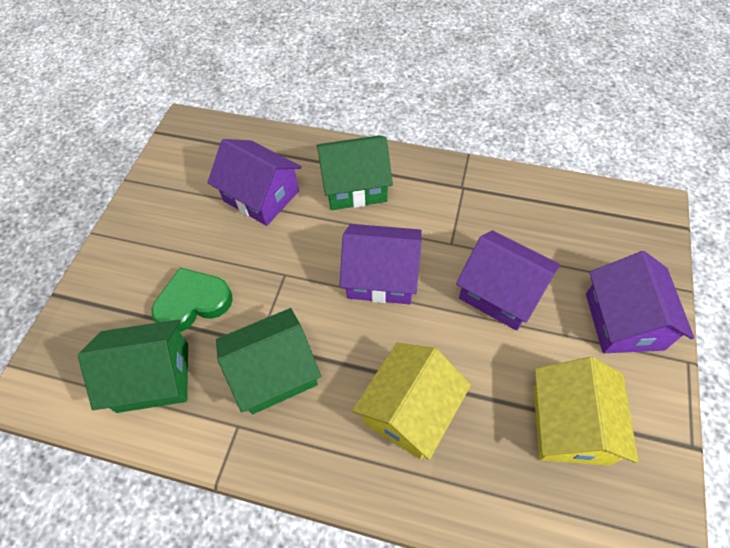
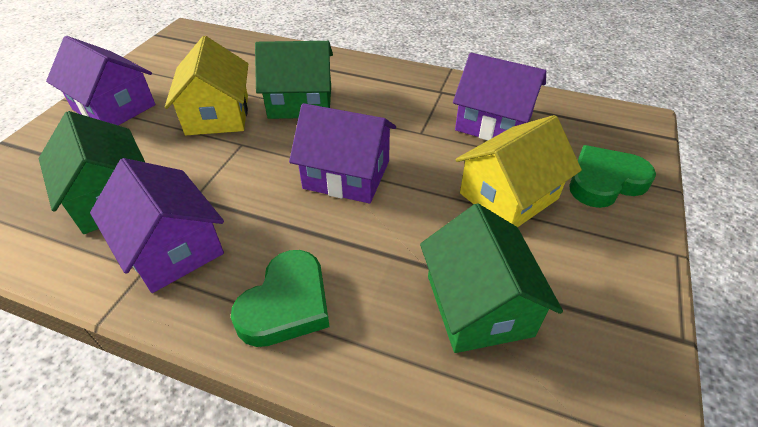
green heart: [152,268,233,332] = 1 -> [231,250,330,347] [569,145,656,208] = 2

